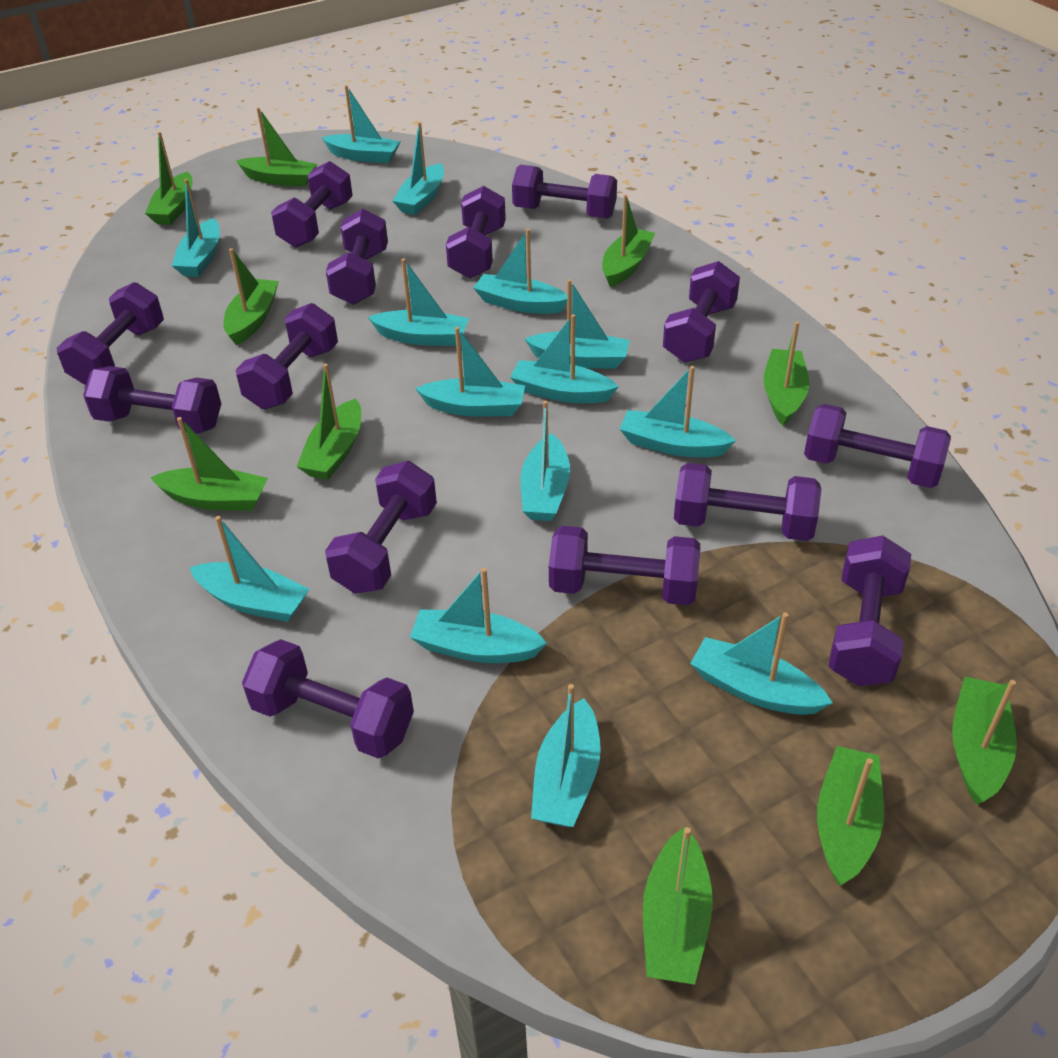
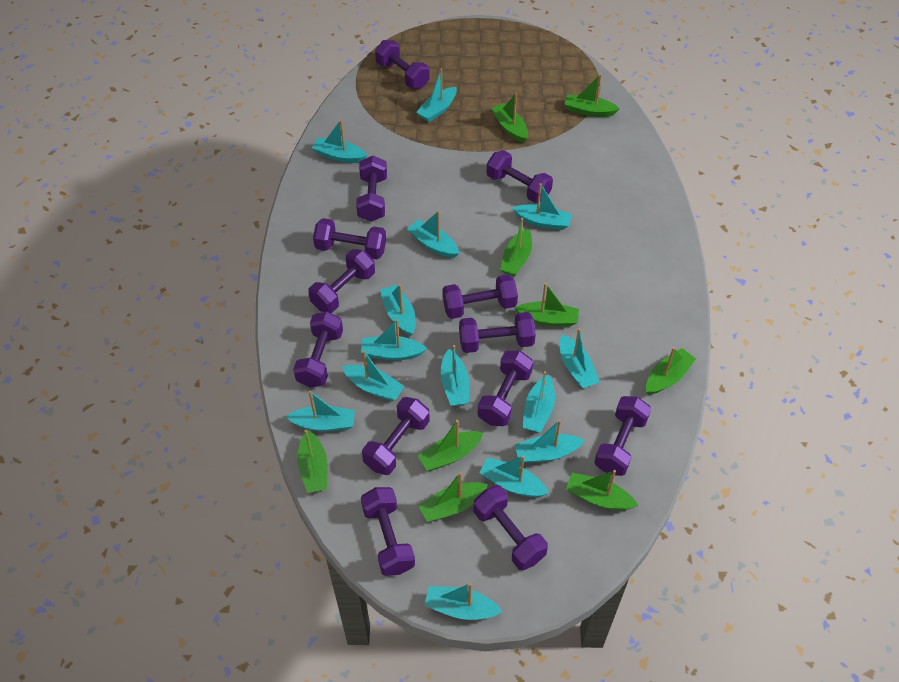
green boat: [145,132,192,225] [150,417,268,511] [224,248,279,345] [236,108,317,187] [297,364,361,480] [602,194,655,287] [643,827,713,985] [763,321,809,426] [817,746,884,885] [952,677,1017,805] = 10 -> [297,430,328,493] [417,420,483,471] [418,472,488,522] [491,93,528,143] [500,218,532,276] [514,283,579,326] [565,74,620,117] [566,470,639,510] [646,347,696,395] = 9
purple dumbbell: [57,282,164,385] [83,366,221,434] [236,303,338,409] [242,639,414,758] [271,161,353,248] [325,461,437,594] [326,209,388,305] [446,186,506,279] [512,165,617,219] [549,526,700,606] [663,261,740,363] [674,463,821,541] [804,404,951,488] [829,535,911,686] = 14 -> [293,311,343,388] [308,249,375,313] [313,218,386,259] [356,156,387,222] [361,487,415,576] [362,397,430,475] [375,40,430,89] [443,274,518,319] [459,312,536,353] [473,485,548,570] [478,351,533,426] [487,150,553,203] [594,396,651,476] = 13

